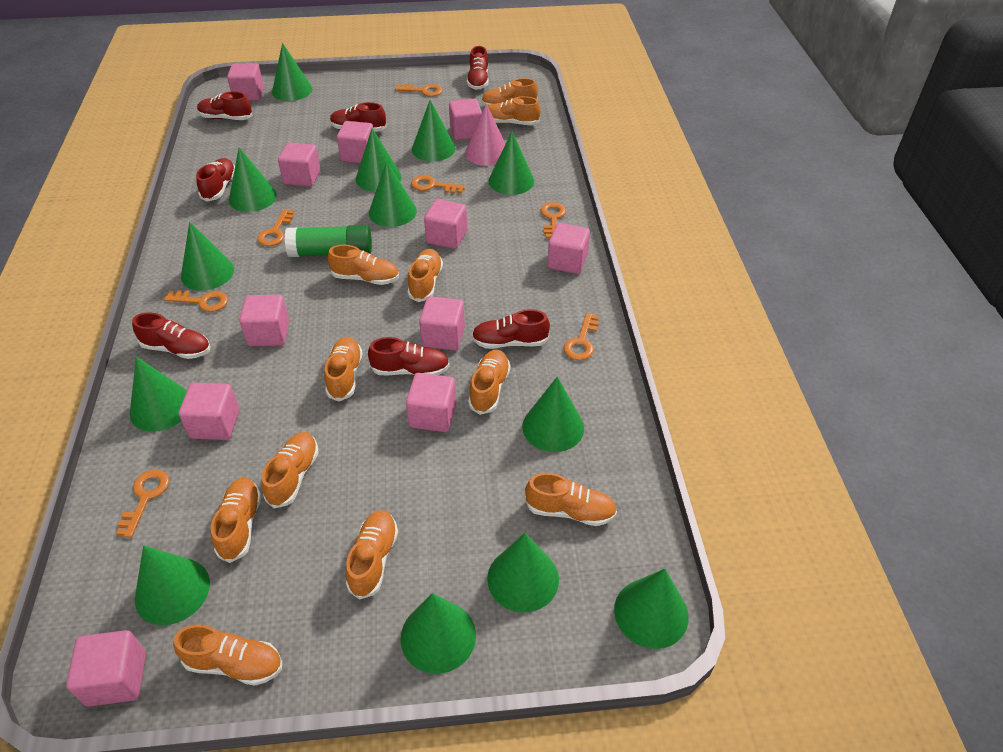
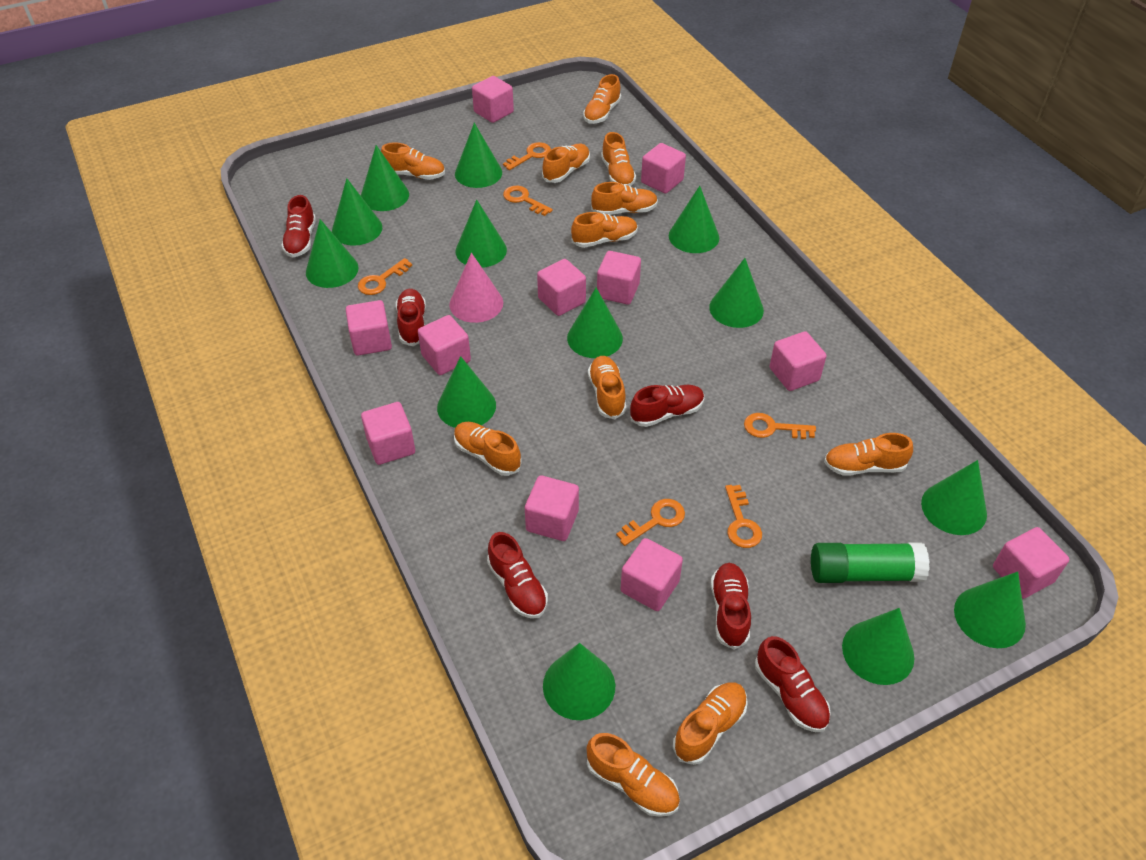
orange key: [116,469,169,538] [164,290,228,312] [257,209,294,246] [395,84,443,97] [411,175,465,194] [541,202,566,238] [563,313,599,360] = 7 -> [358,258,412,295] [503,142,551,170] [503,186,553,216] [616,499,685,546] [725,485,762,548] [744,413,816,439] = 6
red shoe: [132,312,210,359] [196,158,235,202] [197,91,252,120] [330,102,387,132] [368,337,450,376] [467,46,489,90] [472,309,550,349] = 7 -> [282,195,316,258] [396,289,426,346] [487,532,548,619] [630,385,704,427] [711,563,751,650] [755,636,831,732] = 6

